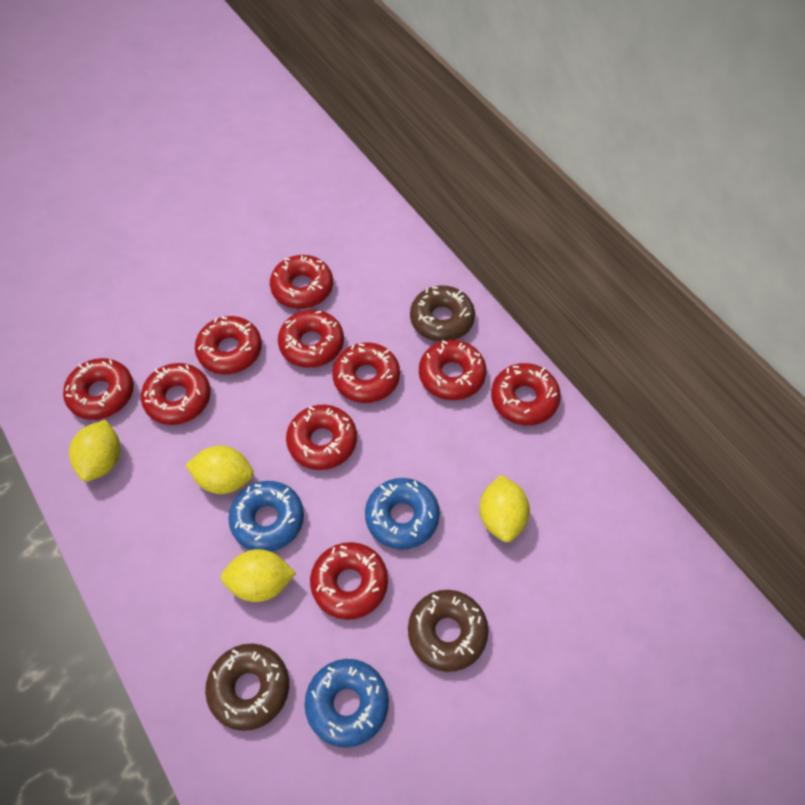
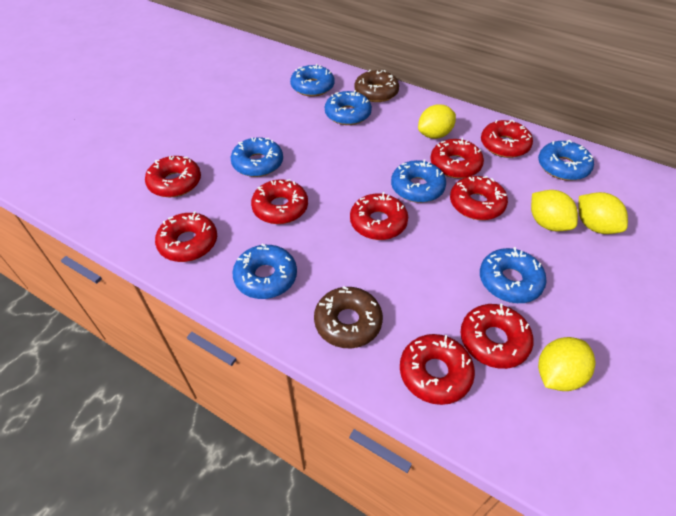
blue donut: [228,481,304,552] [305,659,389,748] [365,478,440,550] = 3 -> [231,137,283,177] [232,244,297,299] [290,64,334,97] [325,90,372,125] [391,159,446,203] [480,247,547,303] [538,140,594,181] = 7
brown donut: [205,643,289,731] [408,590,489,672] [410,285,475,342] = 3 -> [314,286,383,348] [354,70,399,102] = 2
red donut: [63,358,134,420] [141,363,211,425] [195,316,262,374] [270,255,333,309] [278,310,344,368] [286,405,357,470] [310,542,388,620] [332,342,400,403] [419,340,486,400] [491,363,561,425] = 10 -> [145,156,201,197] [155,211,217,262] [251,179,308,224] [350,192,408,240] [400,334,475,405] [431,138,484,178] [450,176,508,220] [460,303,534,369] [481,120,533,158] = 9

